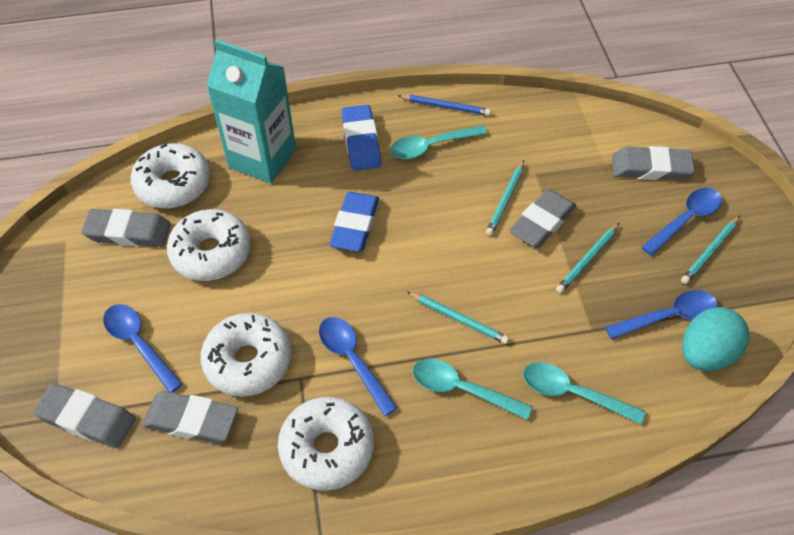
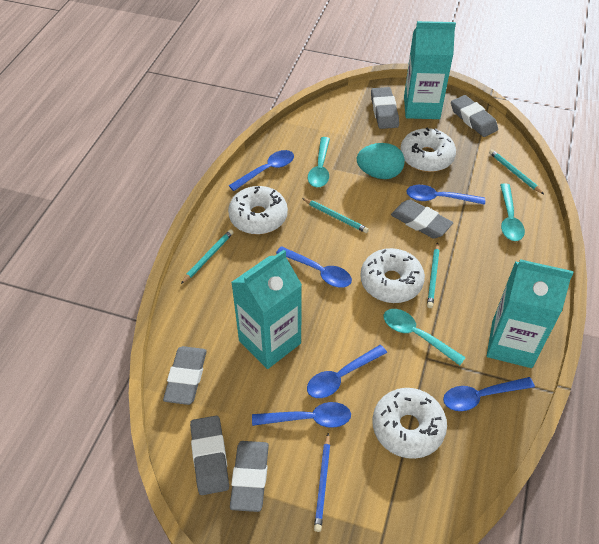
blue eraser: [329,192,379,252] [342,105,381,171] = 2 -> none = 0
blue spoon: [103,304,183,392] [319,317,397,416] [605,290,717,339] [641,188,722,256] = 4 -> [229,150,294,191] [252,402,351,428] [276,246,352,288] [307,345,387,398] [406,185,485,205] [443,377,535,411] = 6
grey eraser: [33,383,135,448] [81,209,171,247] [142,391,238,443] [509,189,576,248] [612,146,695,180] = 5 -> [163,346,207,405] [190,416,229,495] [230,441,269,512] [371,87,399,129] [391,199,453,239] [451,95,498,137] = 6
turquoise carton: [207,39,296,183] = 1 -> [231,250,302,369] [404,21,456,119] [487,259,573,368] = 3

